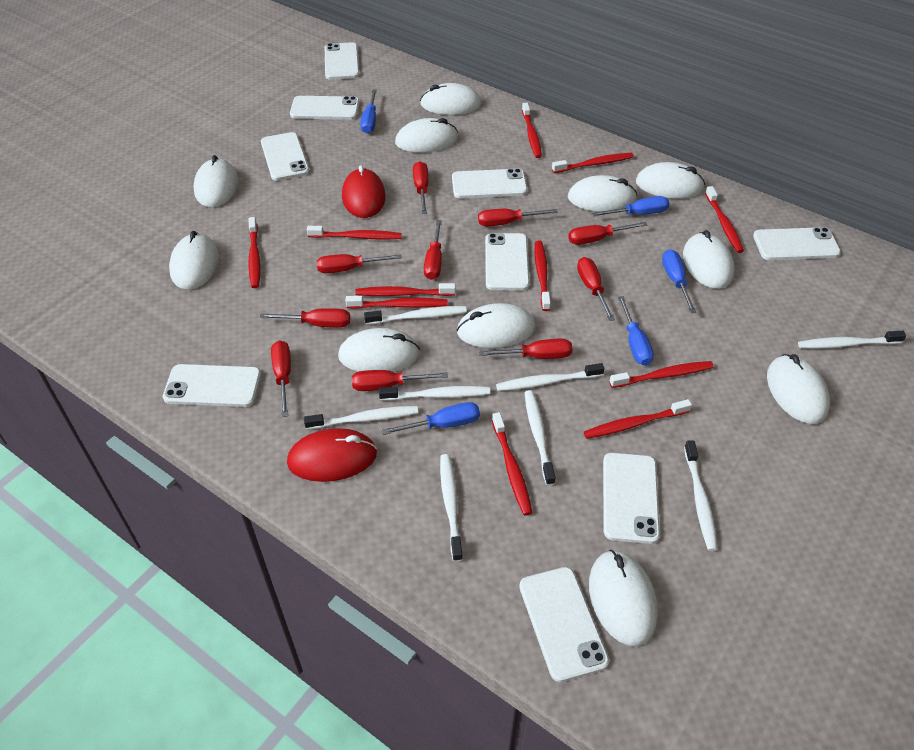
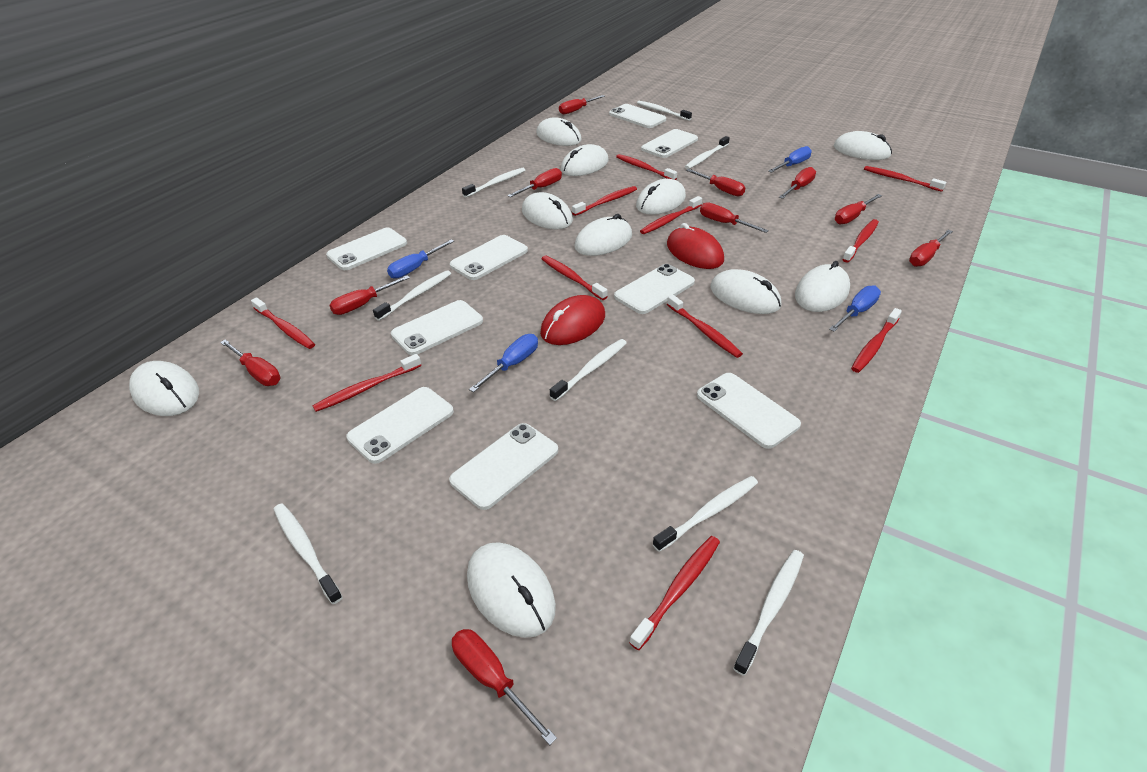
blue screwdriver: [360,89,377,134] [382,402,480,435] [591,196,669,217] [618,296,654,366] [662,249,697,313] = 5 -> [387,240,454,279] [469,334,538,392] [768,146,812,173] [829,285,881,332] = 4
white mouse: [169,231,219,290] [193,155,238,207] [338,328,420,372] [395,118,458,153] [420,83,481,115] [457,303,535,348] [568,175,637,212] [589,550,658,646] [636,162,705,199] [683,230,735,289] [767,354,830,424] = 11 -> [129,361,199,416] [467,542,556,638] [522,192,573,230] [536,117,582,146] [561,144,609,176] [574,214,632,256] [636,179,686,215] [710,269,781,314] [795,261,850,312] [834,131,892,160] = 10

